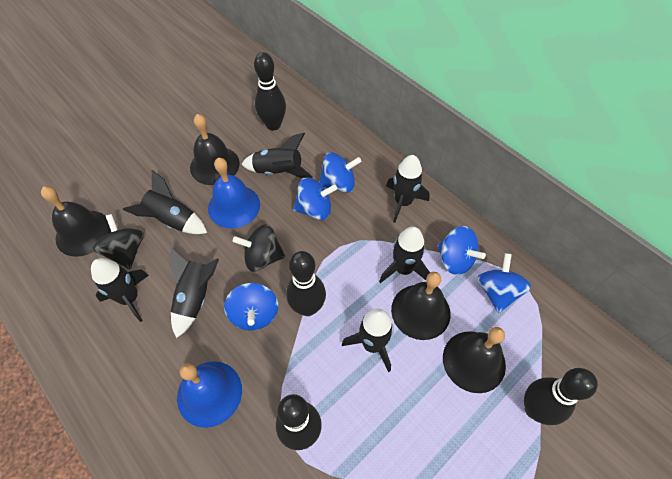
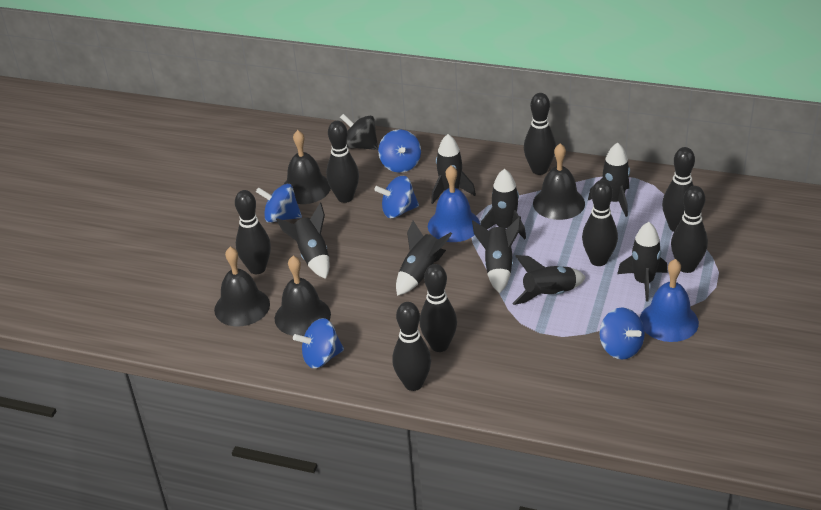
black bowling pin: [254,52,286,131] [276,394,322,450] [286,251,326,316] [524,368,598,425] = 4 -> [235,190,271,274] [326,121,359,203] [392,302,431,391] [419,264,457,352] [524,93,556,175] [582,180,618,266] [662,147,695,232] [671,186,708,273] = 8
black rocket: [91,258,149,322] [123,170,207,234] [168,248,219,338] [241,133,313,178] [342,309,394,372] [379,226,430,283] [386,155,430,223] = 7 -> [276,203,329,279] [396,221,452,296] [431,134,476,204] [472,216,521,293] [480,169,526,239] [512,255,586,305] [588,142,630,217] [617,222,668,302] = 8
black spinning top: [93,214,144,269] [233,224,285,272] = 2 -> [340,114,378,150] = 1

